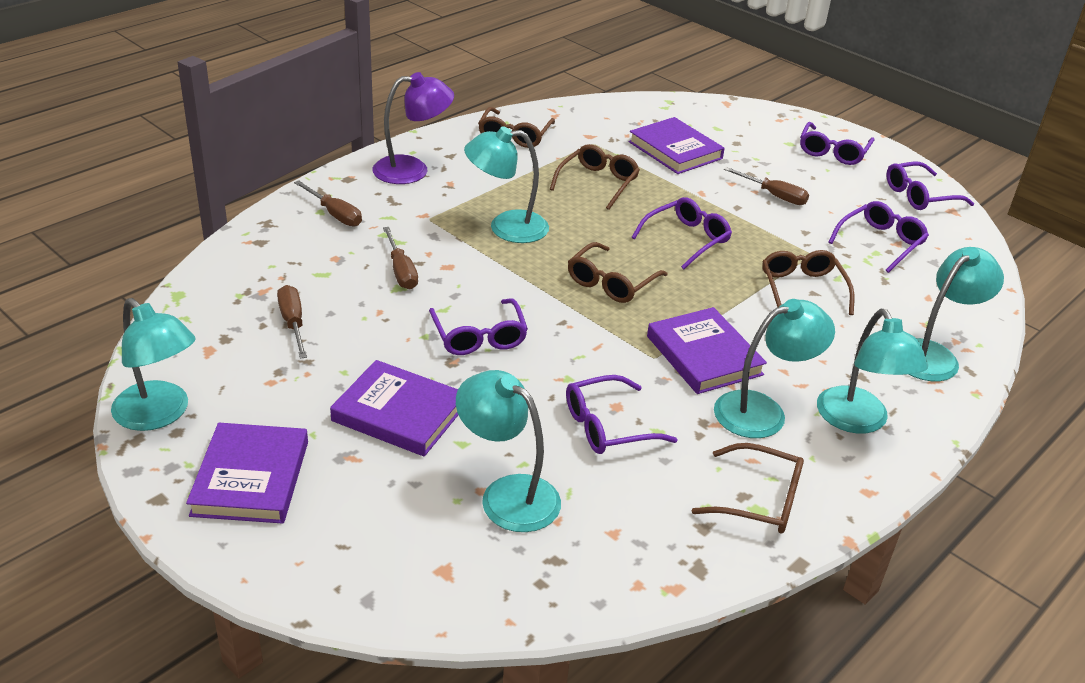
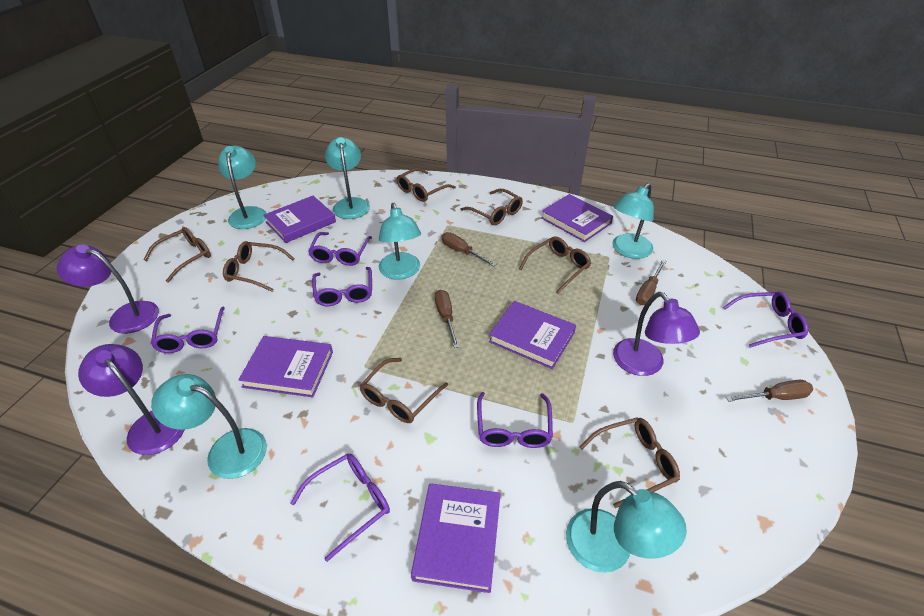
brown glasses: [478,107,555,148] [550,144,640,210] [568,242,668,303] [692,443,804,534] [762,250,855,315] = 5 -> [144,227,211,283] [223,241,295,292] [360,358,448,423] [397,168,456,202] [461,189,523,225] [519,237,591,294] [579,417,680,508] = 7
purple book: [186,423,308,524] [330,360,458,457] [629,117,725,174] [647,307,767,394] = 4 -> [238,336,333,397] [264,196,336,243] [411,483,501,593] [489,301,576,369] [541,194,613,242] = 5
purple lamp: [372,72,454,184] = 1 -> [56,244,159,334] [78,344,185,455] [613,292,700,376] = 3

